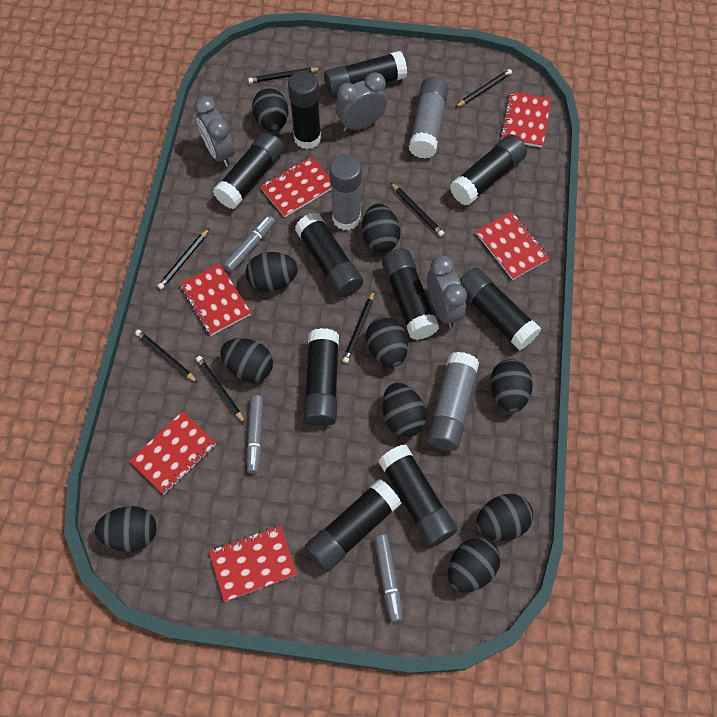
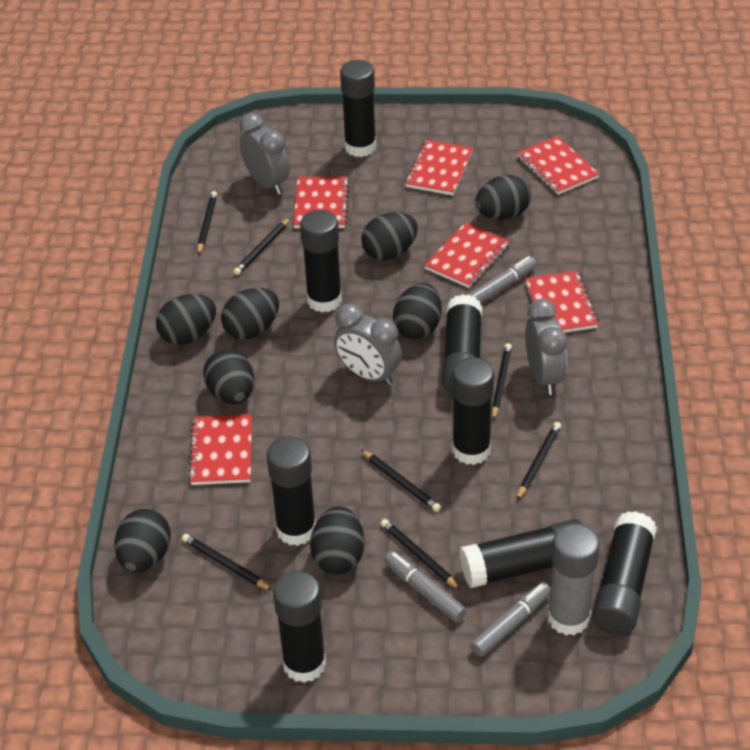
black egg: [95,506,157,552] [221,338,273,382] [246,252,298,292] [252,88,288,132] [362,204,400,253] [366,317,408,367] [382,383,427,437] [448,537,500,592] [476,494,533,541] [490,359,533,413] = 10 -> [114,509,171,573] [156,294,216,345] [203,349,254,405] [221,288,279,340] [310,506,364,575] [361,212,418,261] [393,283,442,340] [475,175,531,220] = 8
black glue stick: [213,131,285,209] [288,71,321,149] [295,212,363,297] [303,328,339,427] [305,479,401,572] [324,51,407,98] [379,445,457,547] [382,248,439,340] [450,134,527,206] [459,267,541,350] = 10 -> [267,437,316,546] [273,571,326,683] [300,210,342,312] [340,60,376,157] [442,294,482,396] [452,357,494,465] [460,519,583,588] [592,511,657,635] = 8
grey glue stick: [329,155,362,230] [409,77,449,158] [426,352,479,451] = 3 -> [547,524,600,635] = 1

